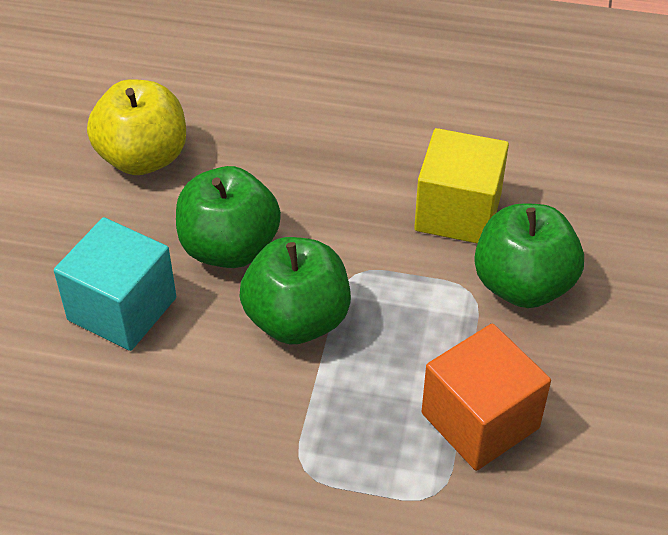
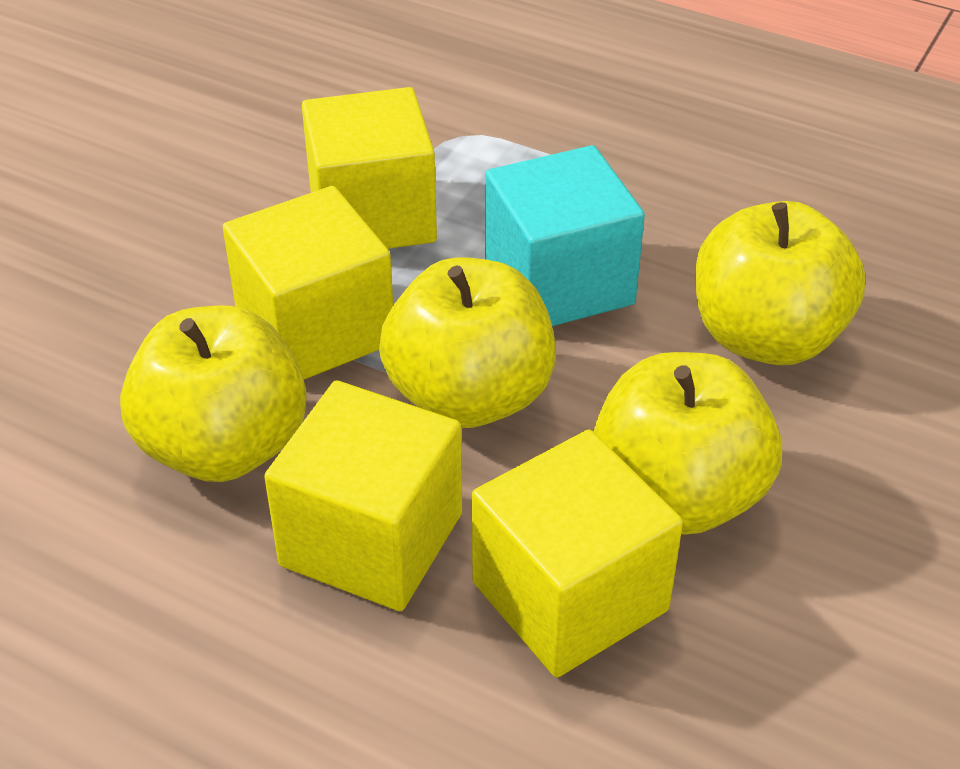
green apple: [176,166,281,268] [240,237,351,344] [474,203,584,308] = 3 -> none = 0
orange cube: [422,324,551,471] = 1 -> none = 0
yellow apple: [87,79,186,175] = 1 -> [120,306,307,482] [379,257,556,428] [594,352,782,535] [695,201,866,365] = 4
yellow cube: [414,128,509,244] = 1 -> [223,186,393,379] [264,380,462,611] [302,87,437,249] [472,430,683,677] = 4

